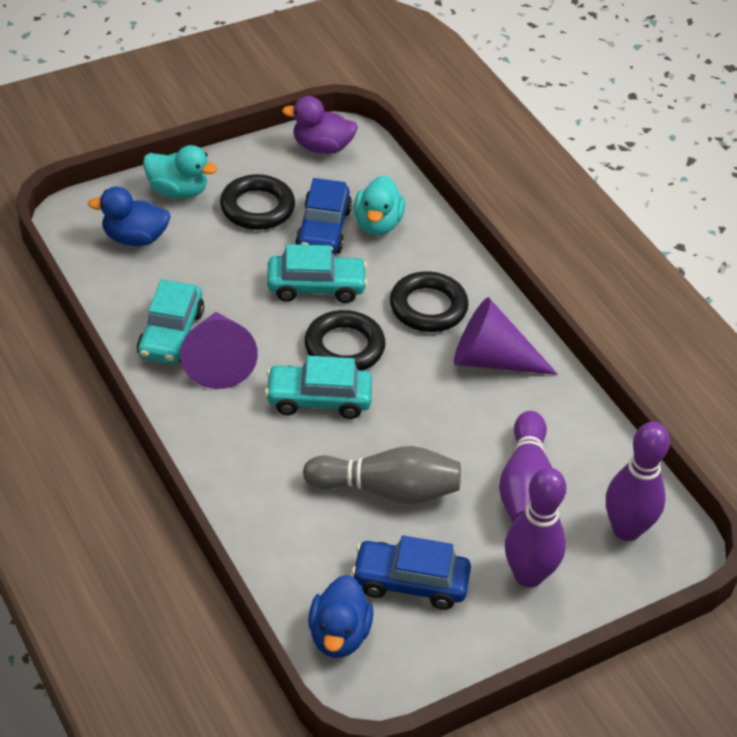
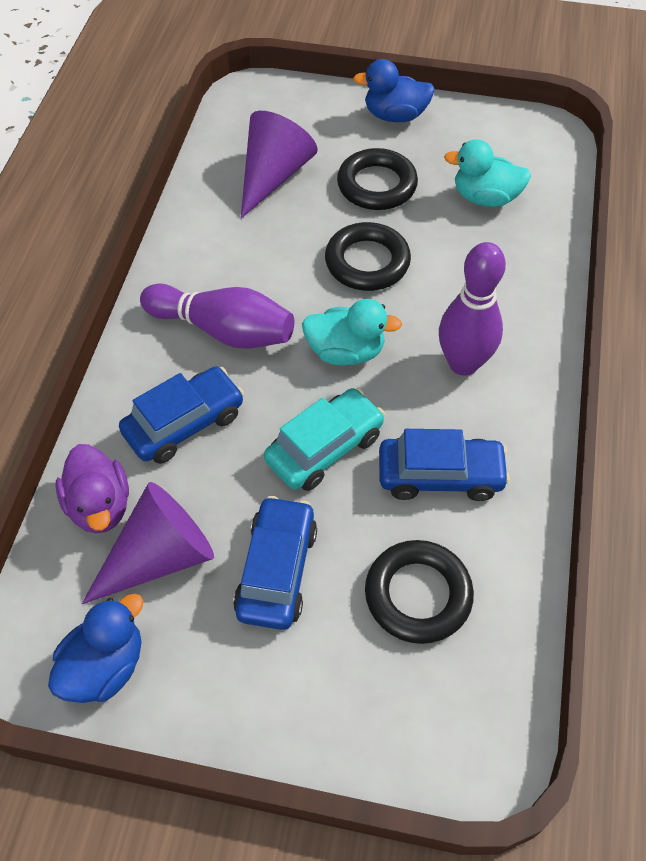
blue car: [295,178,352,254] [351,536,471,610] = 2 -> [119,366,244,464] [233,496,317,630] [379,429,510,501] = 3
grey bowling pin: [303,446,461,504] = 1 -> none = 0
purple bowling pin: [499,411,552,522] [505,467,566,588] [606,422,670,541] = 3 -> [140,284,294,349] [439,242,506,376] = 2
turquoise car: [137,279,204,364] [265,356,372,419] [267,244,368,303] = 3 -> [264,388,385,491] = 1

